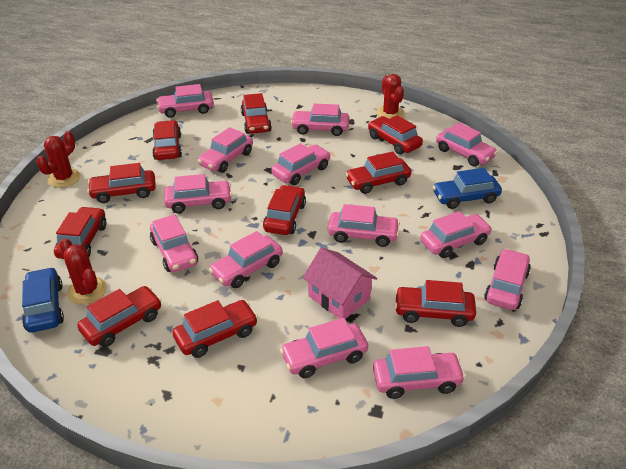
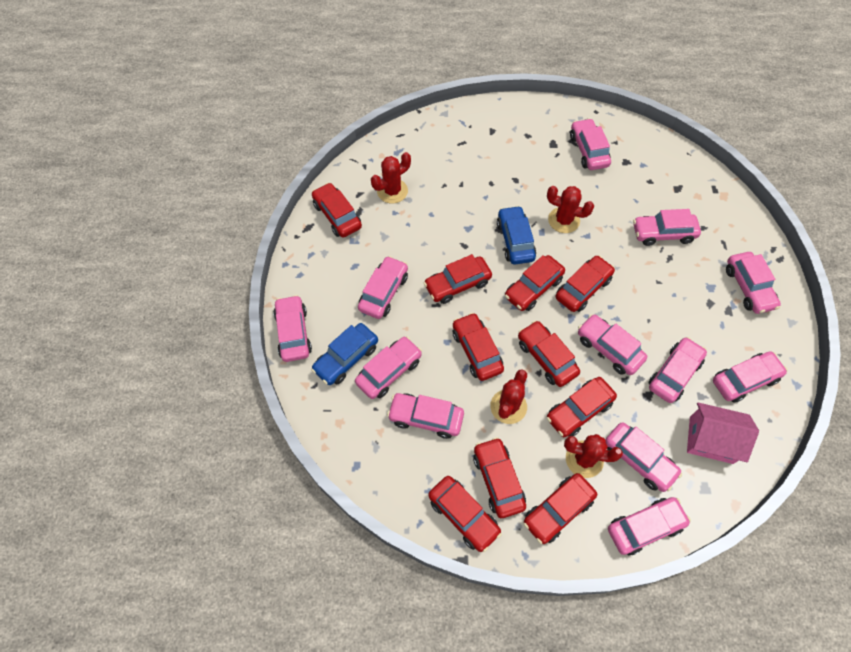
pink car: [150,214,198,272] [156,84,214,118] [164,174,232,213] [198,127,253,173] [209,231,283,288] [271,143,331,185] [280,318,368,378] [291,104,349,136] [328,204,400,247] [373,346,466,399] [420,211,492,258] [436,122,498,167] [484,249,531,310] = 13 -> [273,295,312,362] [355,336,422,399] [358,256,408,319] [387,393,464,439] [570,118,611,170] [578,314,647,375] [605,422,682,492] [608,497,691,556] [633,209,701,246] [649,337,707,403] [713,351,788,403] [726,252,781,314] = 12
red cactus: [36,131,80,188] [59,238,107,305] [376,74,404,119] = 3 -> [371,152,411,203] [490,370,527,424] [547,186,594,233] [564,434,623,478] = 4

